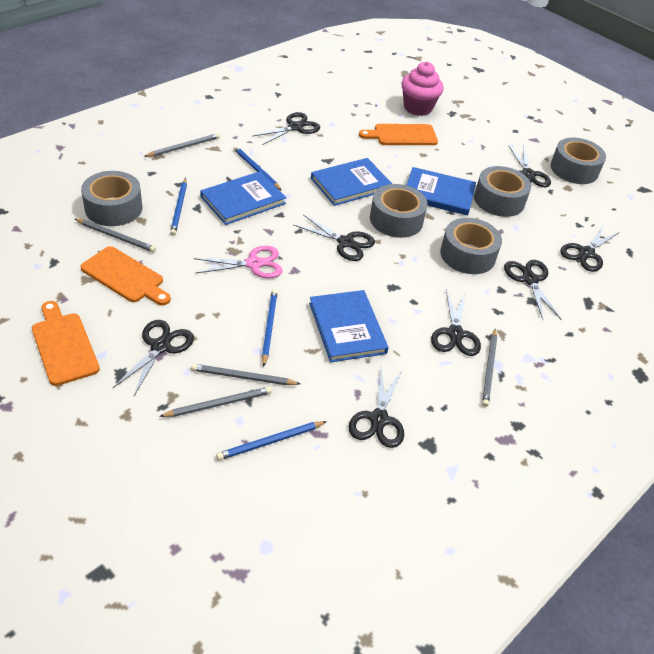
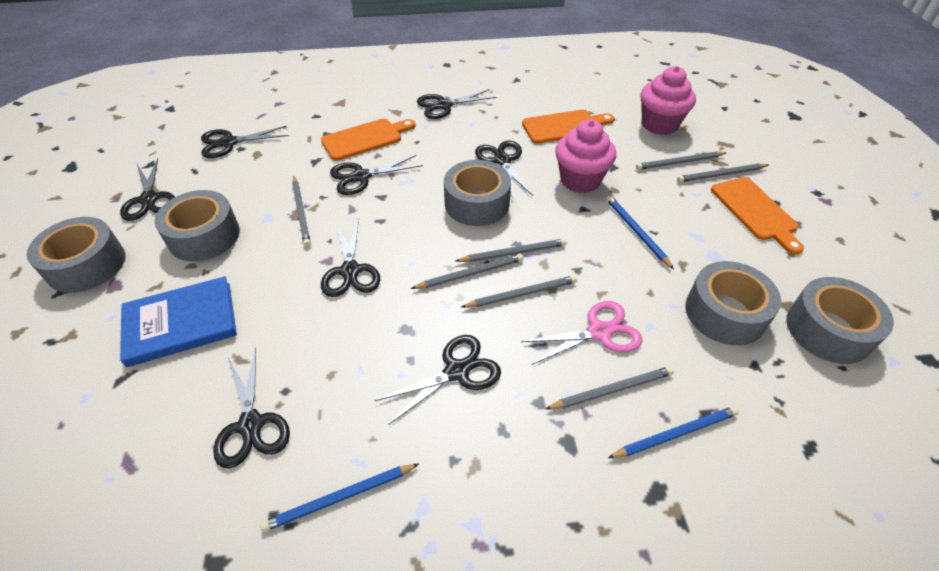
blue book: [200,171,286,225] [309,290,389,362] [311,158,392,206] [407,167,476,216] = 4 -> [120,276,237,367] = 1
blue pencil: [170,178,187,236] [216,421,327,460] [233,146,282,191] [262,289,278,367] = 4 -> [260,464,419,532] [606,196,674,269] [608,406,739,458] = 3
grey pencil: [75,219,156,252] [144,133,220,157] [159,387,272,417] [191,364,300,385] [482,329,497,407] = 5 -> [292,176,311,246] [411,254,524,289] [456,239,567,262] [461,275,577,308] [545,366,674,409] [636,152,726,170] [677,164,768,182] = 7
pink cupcake: [401,62,444,116] = 1 -> [555,119,616,193] [640,66,696,135] = 2

